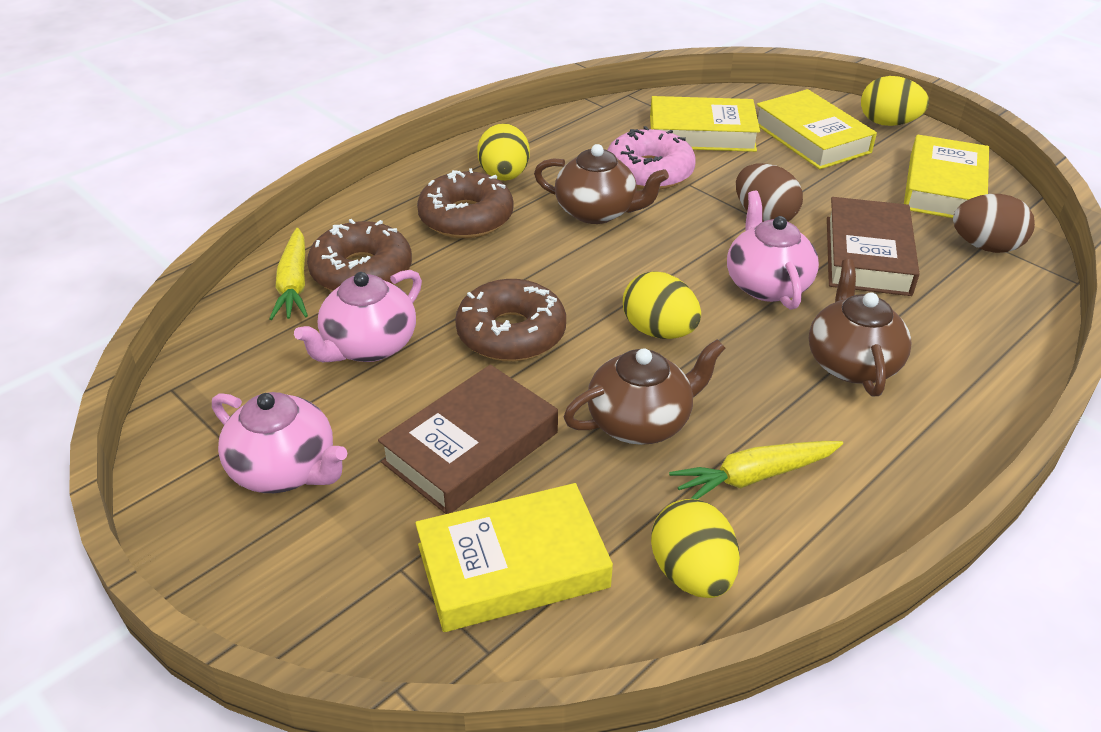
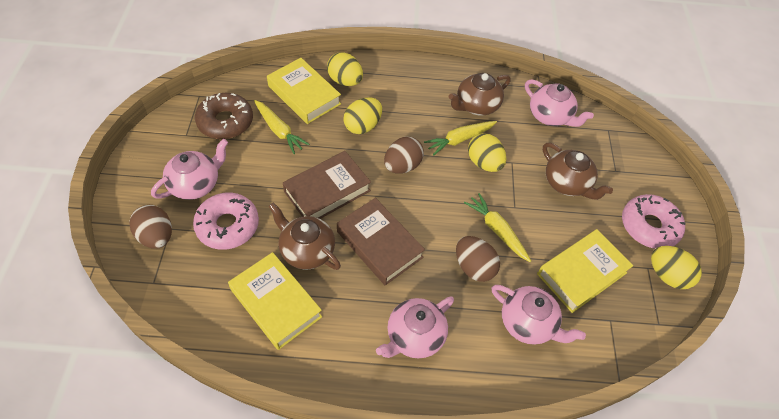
brown donut: [307,219,412,291] [417,168,514,238] [455,279,566,361] = 3 -> [195,93,253,139] = 1
brown egg: [736,163,803,222] [953,194,1035,253] = 2 -> [129,205,172,249] [384,137,424,174] [456,236,500,282] = 3
pink donut: [608,126,696,190] = 1 -> [193,193,259,250] [622,194,686,249] = 2
pink teapot: [212,392,347,493] [294,270,422,362] [727,191,819,310] = 3 -> [151,139,228,200] [376,296,454,358] [492,285,586,345] [525,79,594,127] = 4
yellow book: [415,483,613,632] [650,96,760,152] [757,89,877,169] [904,135,989,218] = 4 -> [228,252,322,350] [267,58,341,124] [537,229,633,313] = 3
yellow carrot: [269,228,308,320] [669,441,843,499] = 2 -> [254,100,309,154] [424,121,497,156] [464,193,531,262] = 3

